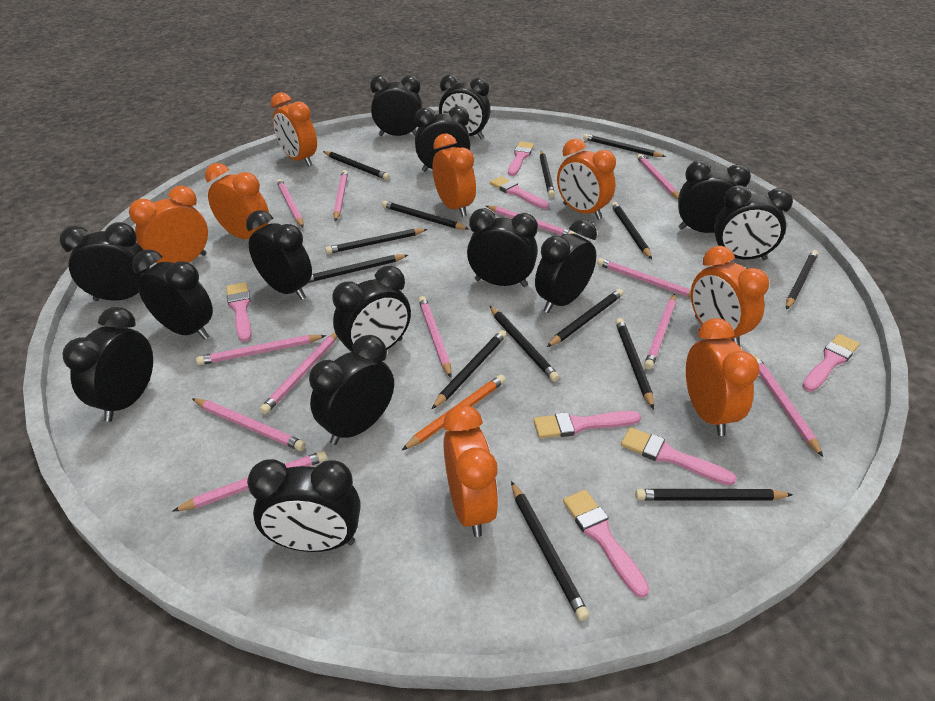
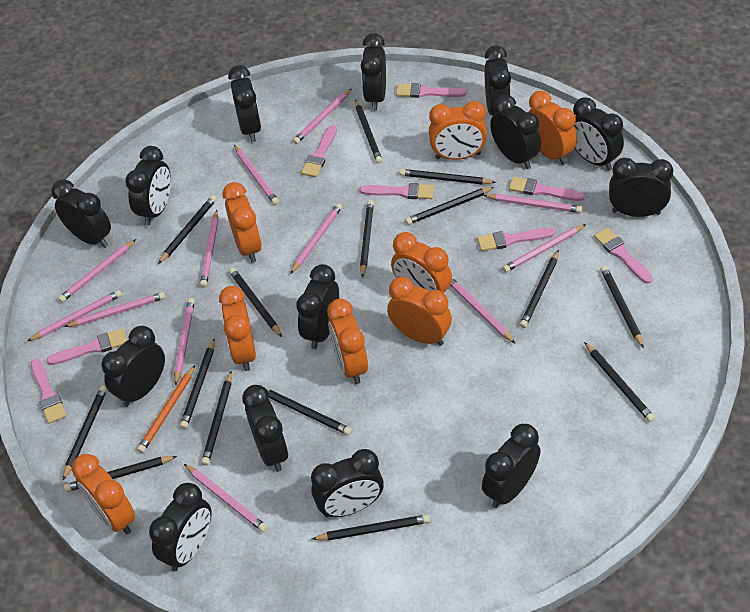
black pencil: [308,254,408,283] [323,151,390,180] [325,229,428,254] [382,201,469,230] [432,330,507,409] [490,306,560,382] [511,481,589,621] [540,151,555,197] [547,289,623,347] [583,134,666,157] [611,202,652,259] [615,318,654,409] [635,489,793,501] [786,250,818,310] = 14 -> [63,386,107,480] [64,456,177,492] [158,195,217,264] [180,338,215,429] [201,371,232,465] [229,268,282,337] [267,389,352,435] [312,514,430,541] [355,99,382,163] [360,200,374,278] [400,169,496,184] [405,187,494,225] [520,250,559,328] [584,342,655,422] [600,266,644,348] = 15
pink brush: [226,282,252,342] [490,176,550,209] [508,142,534,176] [533,411,641,438] [563,490,650,598] [621,427,737,485] [802,334,860,392] = 7 -> [31,358,67,424] [47,329,127,365] [301,125,337,177] [359,183,434,199] [396,83,466,98] [477,228,555,251] [509,176,585,201] [594,228,653,284] = 8

